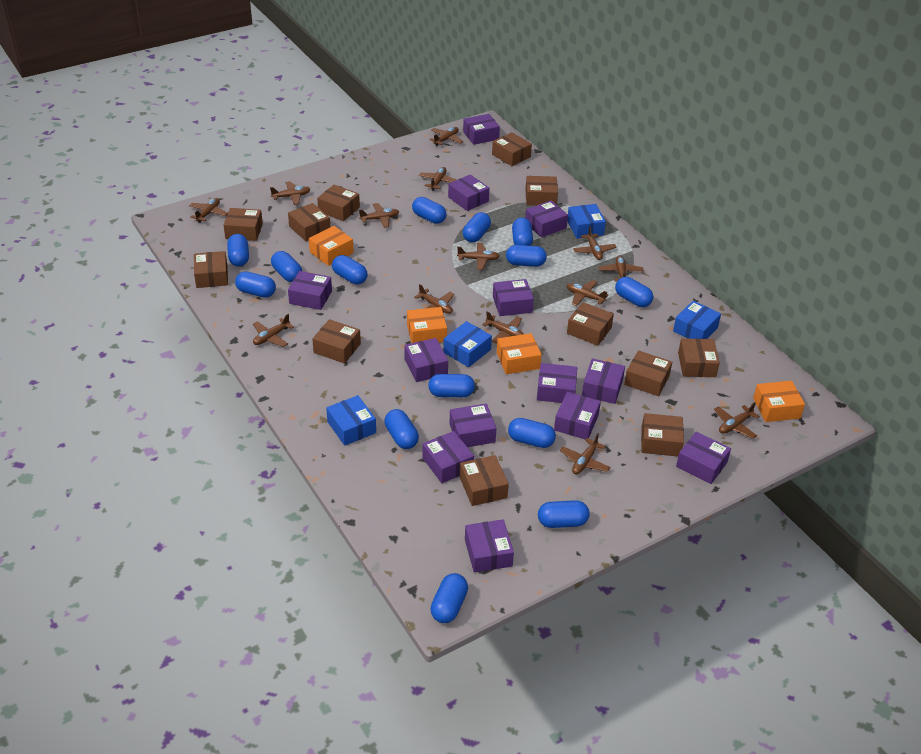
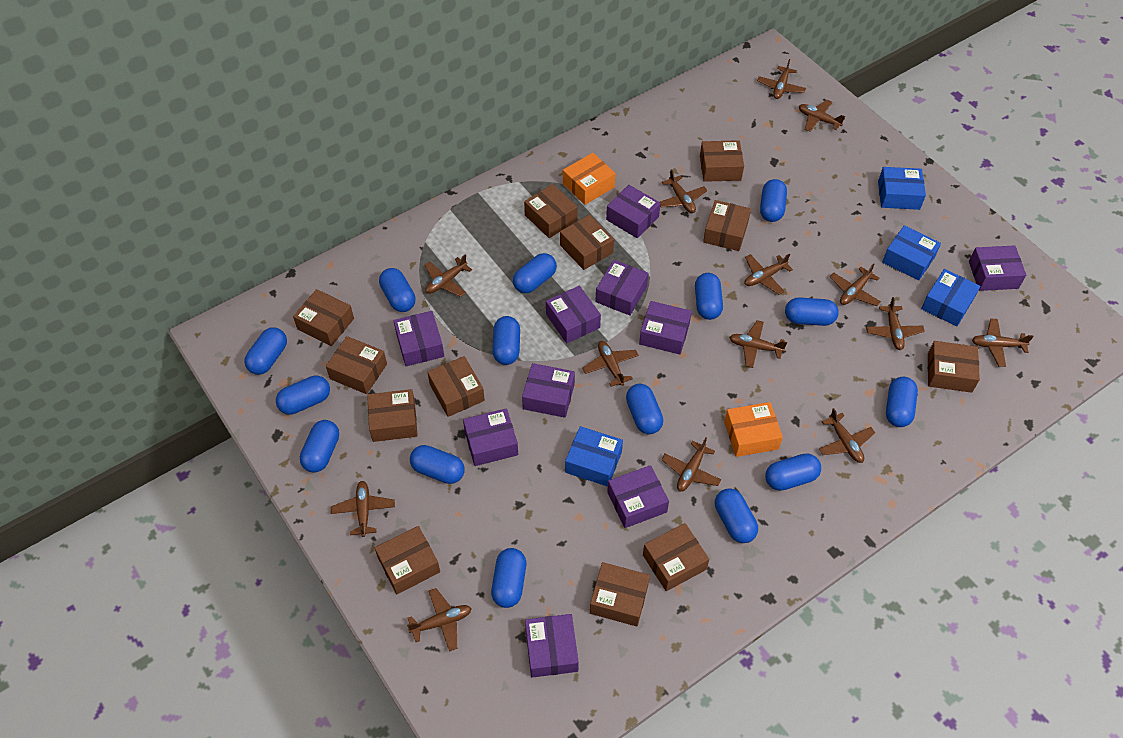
blue capsule: [227,234,249,267] [235,271,276,298] [271,251,302,282] [332,255,368,285] [384,409,419,449] [412,197,447,224] [428,374,475,397] [430,573,468,623] [463,212,491,242] [506,245,547,267] [508,418,556,448] [512,218,533,246] [538,500,590,528] [615,277,653,307] = 14 -> [244,327,287,375] [276,375,330,415] [300,420,339,473] [379,268,416,312] [410,445,465,484] [491,548,526,608] [492,316,520,365] [513,253,557,293] [626,384,663,434] [695,273,723,320] [715,488,758,543] [760,179,787,222] [765,453,821,491] [785,297,839,326] [886,377,918,427] = 15
orange box: [309,226,354,266] [407,307,447,343] [497,333,542,374] [753,380,805,422] = 4 -> [563,153,615,205] [724,402,783,457] = 2
purple box: [288,271,332,310] [404,338,448,382] [422,431,474,483] [448,175,489,211] [450,403,496,447] [463,114,500,145] [465,519,514,573] [493,279,534,316] [525,201,568,238] [537,363,577,403] [554,392,601,440] [582,358,625,404] [676,432,731,484] = 13 -> [394,311,444,366] [463,408,518,466] [522,363,575,418] [525,614,579,678] [546,286,601,343] [595,260,648,316] [606,185,661,238] [607,465,669,528] [639,301,692,354] [969,245,1026,291] = 10

